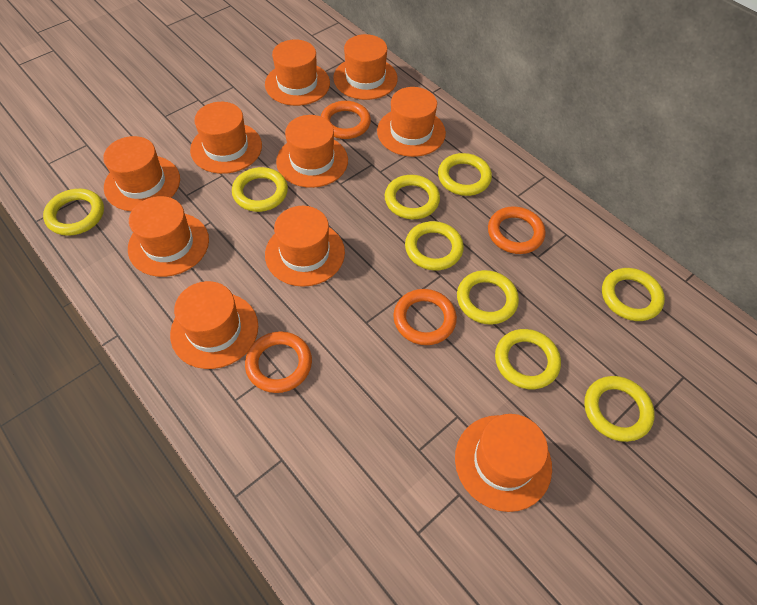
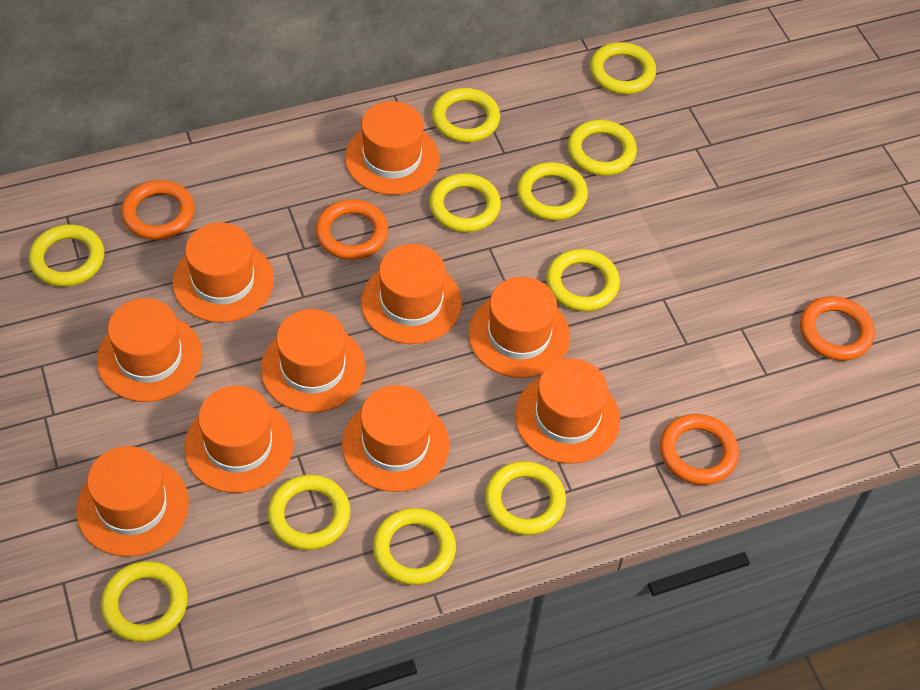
yellow ring: [43,189,104,236] [232,167,288,212] [385,175,440,219] [405,221,464,271] [438,153,492,196] [457,270,519,325] [495,329,561,389] [584,376,655,442] [602,268,665,321] = 9 -> [29,224,104,287] [101,561,188,642] [268,475,351,550] [373,508,456,585] [429,173,501,232] [432,88,500,143] [485,461,566,535] [517,162,588,221] [546,249,620,311] [568,120,637,176] [590,42,656,94] = 11

